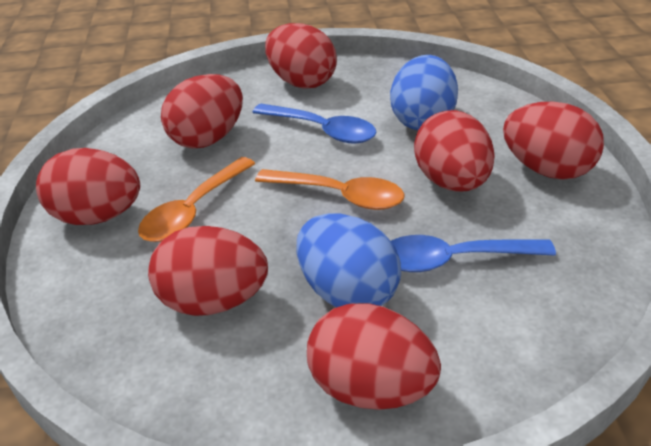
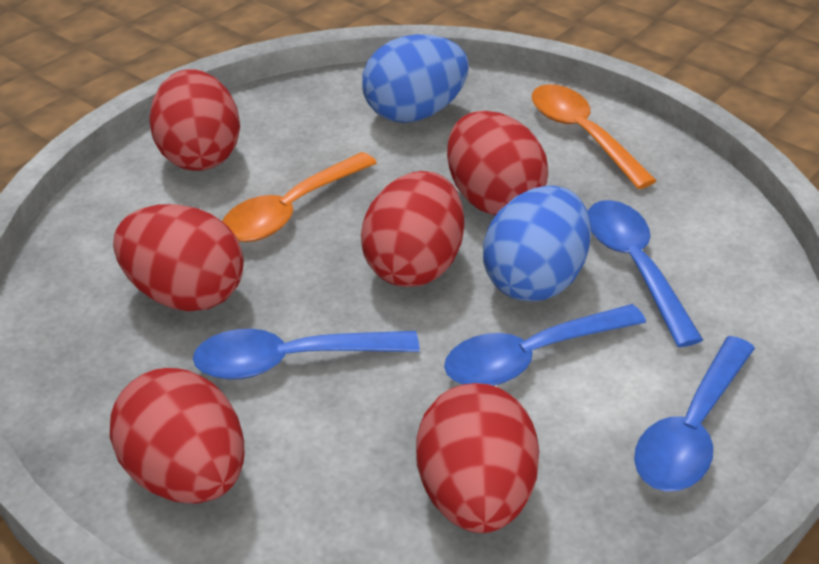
blue spoon: [252,104,377,144] [391,235,556,272] = 2 -> [193,329,420,380] [444,304,646,386] [588,200,703,347] [634,336,755,491] = 4
red egg: [36,148,140,225] [148,226,268,316] [161,74,243,148] [265,23,337,89] [307,303,441,410] [414,110,495,191] [503,102,604,180] = 7 -> [110,368,244,504] [113,204,244,311] [149,69,240,171] [361,171,464,287] [416,383,539,533] [447,111,548,216] = 6

